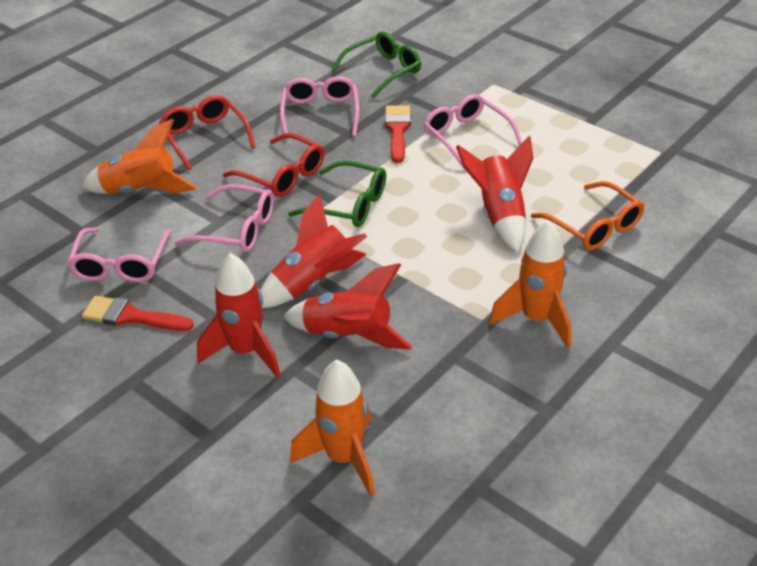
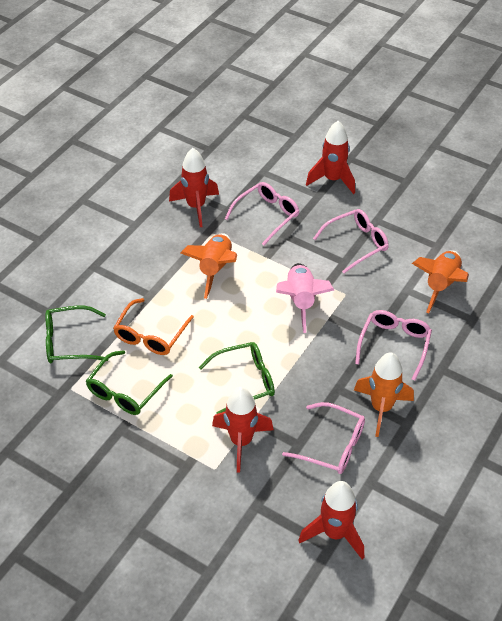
green glasses: [288,160,386,227] [331,32,421,98] = 2 -> [45,305,108,363] [86,350,173,415] [199,342,275,414] = 3
pink rocket: none = 0 -> [276,263,334,333] = 1
red brush: [82,296,194,331] [385,105,411,163] = 2 -> none = 0
red glasses: [159,95,256,170] [223,133,324,197] = 2 -> none = 0

